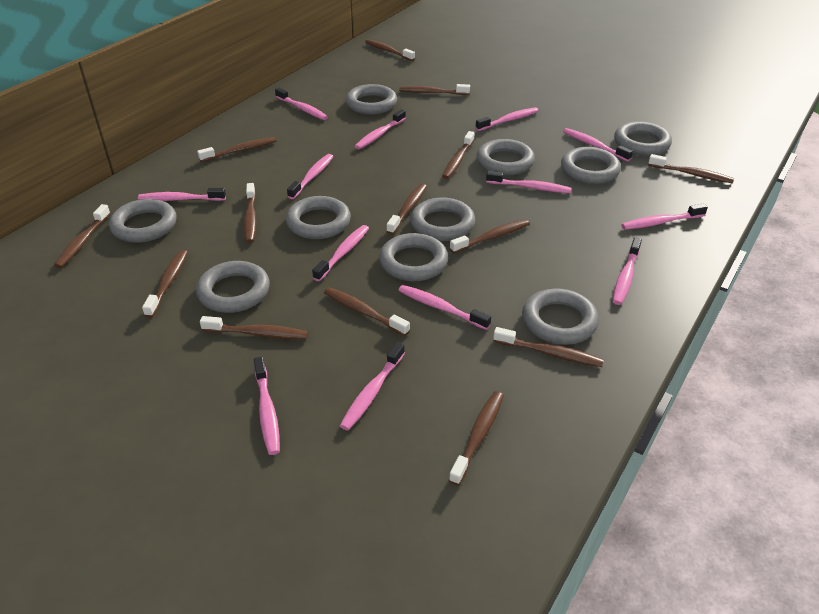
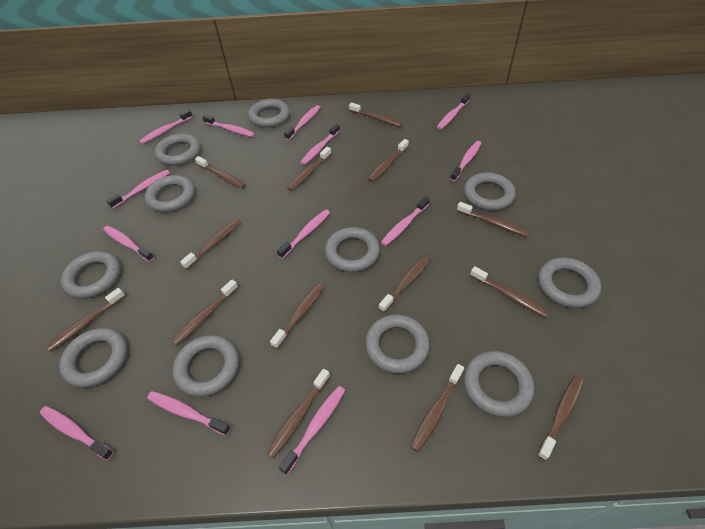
grey ring: [109,199,177,243] [196,261,270,313] [286,196,351,239] [346,84,397,115] [379,233,448,281] [410,198,475,241] [477,139,535,175] [522,288,599,345] [561,147,621,184] [614,121,672,156] = 10 -> [59,328,127,388] [61,251,120,298] [145,175,195,212] [155,134,200,166] [173,335,239,397] [248,99,290,128] [325,227,380,272] [365,314,430,374] [464,172,516,211] [464,351,534,417] [538,257,601,308] = 11

